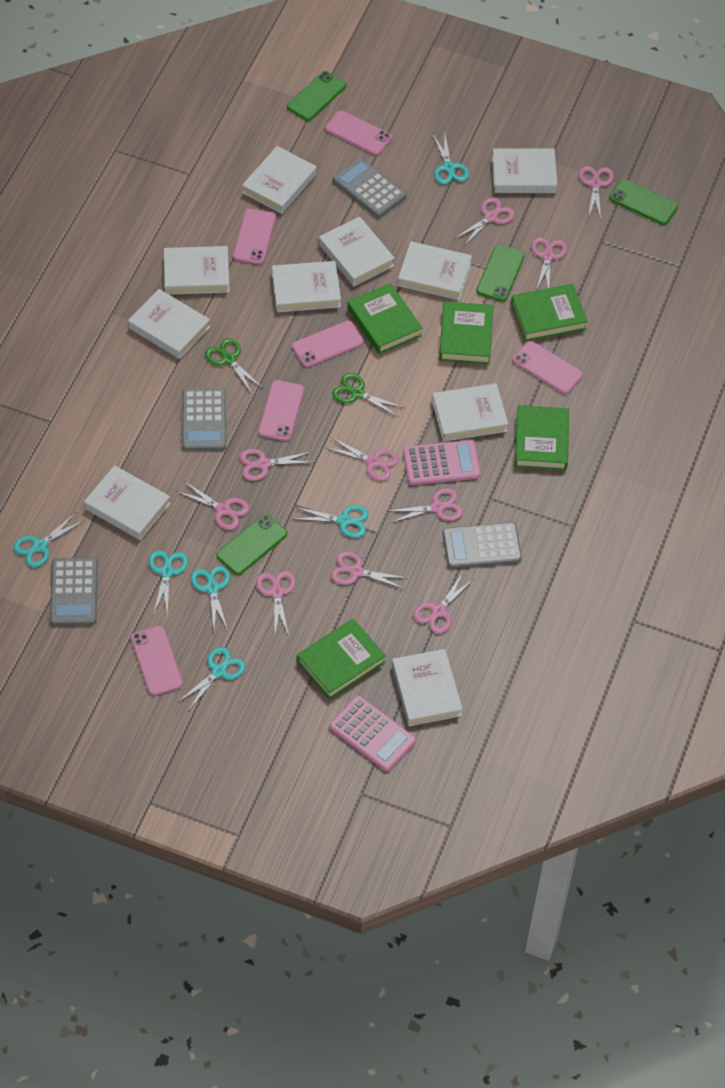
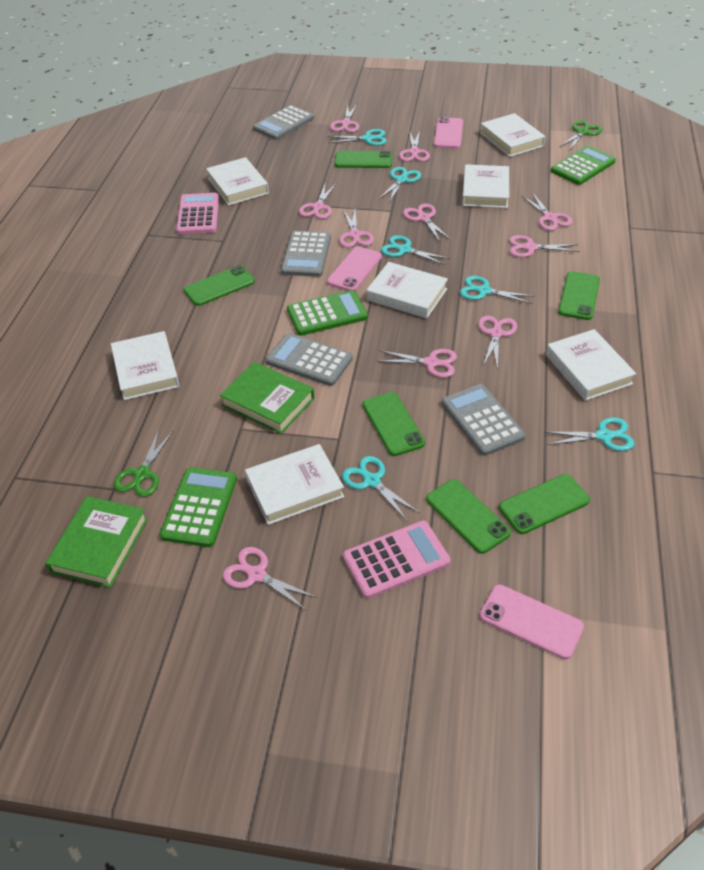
green book: [297,619,386,699] [347,283,422,354] [439,301,493,364] [511,284,588,342] [515,405,569,471] = 5 -> [45,496,148,588] [220,362,314,434] = 2
green calculator: none = 0 -> [160,467,237,547] [287,290,368,336] [551,146,616,185] = 3
green phone: [217,514,287,575] [287,71,346,121] [476,245,525,302] [609,179,678,225] = 4 -> [183,265,255,306] [334,151,392,168] [362,392,425,456] [426,479,511,554] [499,474,590,534] [558,271,600,320] = 6
pink phone: [131,626,183,695] [233,209,276,264] [258,380,304,441] [292,321,364,367] [325,110,392,155] [513,341,583,394] = 6 -> [327,246,382,291] [434,117,463,148] [480,584,584,659] = 3
white book: [84,465,170,540] [128,289,210,359] [164,246,230,295] [242,146,317,214] [272,261,341,312] [319,217,395,286] [392,649,463,726] [398,242,472,300] [432,383,508,442] [492,148,557,193] = 10 -> [111,331,180,400] [206,157,269,206] [245,444,344,525] [367,262,448,318] [462,164,509,208] [480,113,546,157] [546,329,636,401] = 7

